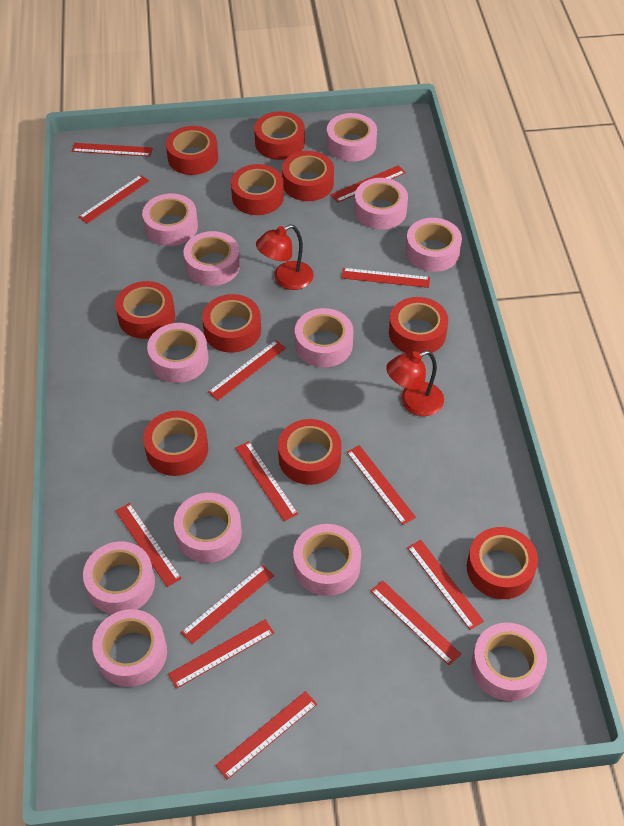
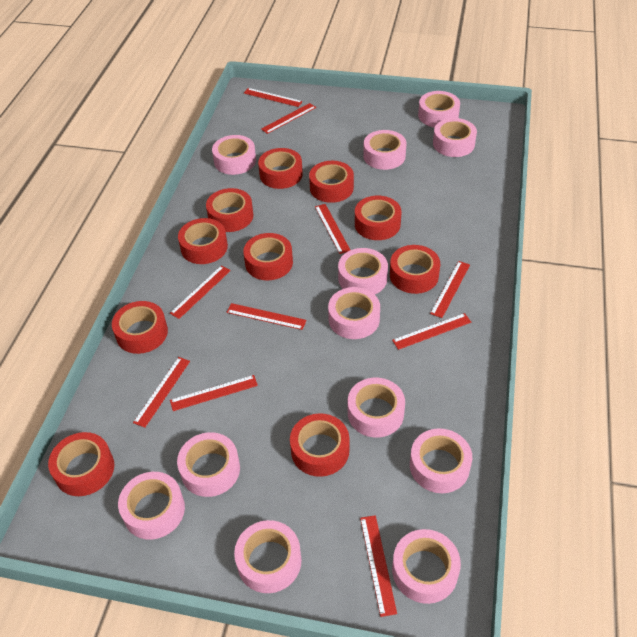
red lamp: [256,225,314,290] [386,351,444,416] = 2 -> none = 0
red ruler: [72,143,153,157] [79,175,149,224] [116,503,182,587] [168,619,274,689] [181,565,274,644] [208,340,286,400] [215,691,317,780] [235,441,298,521] [331,165,406,203] [341,268,430,288] [346,445,416,525] [371,580,461,665] [407,540,484,630] = 13 -> [133,357,190,428] [170,265,231,319] [170,375,258,411] [226,303,307,330] [244,88,303,107] [261,103,316,134] [315,204,350,254] [360,515,397,617] [392,313,471,350] [430,261,470,318] = 10

